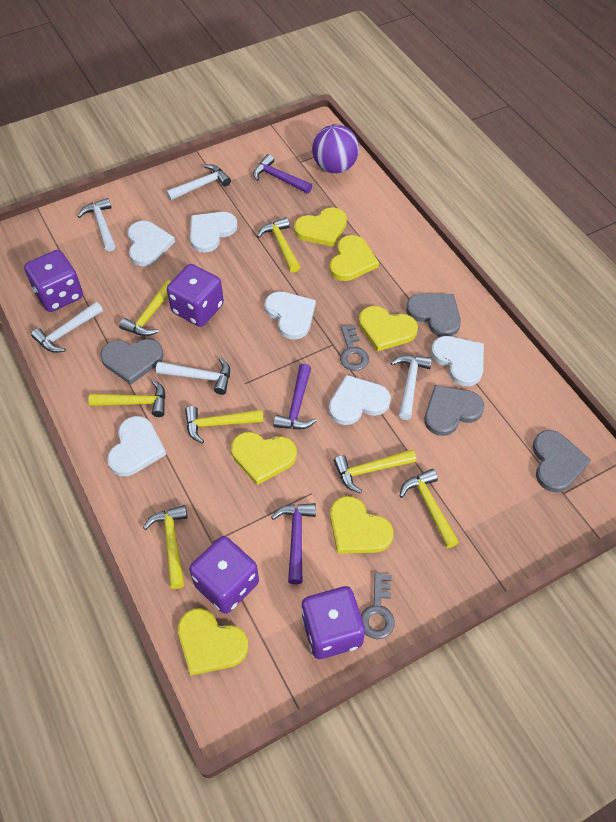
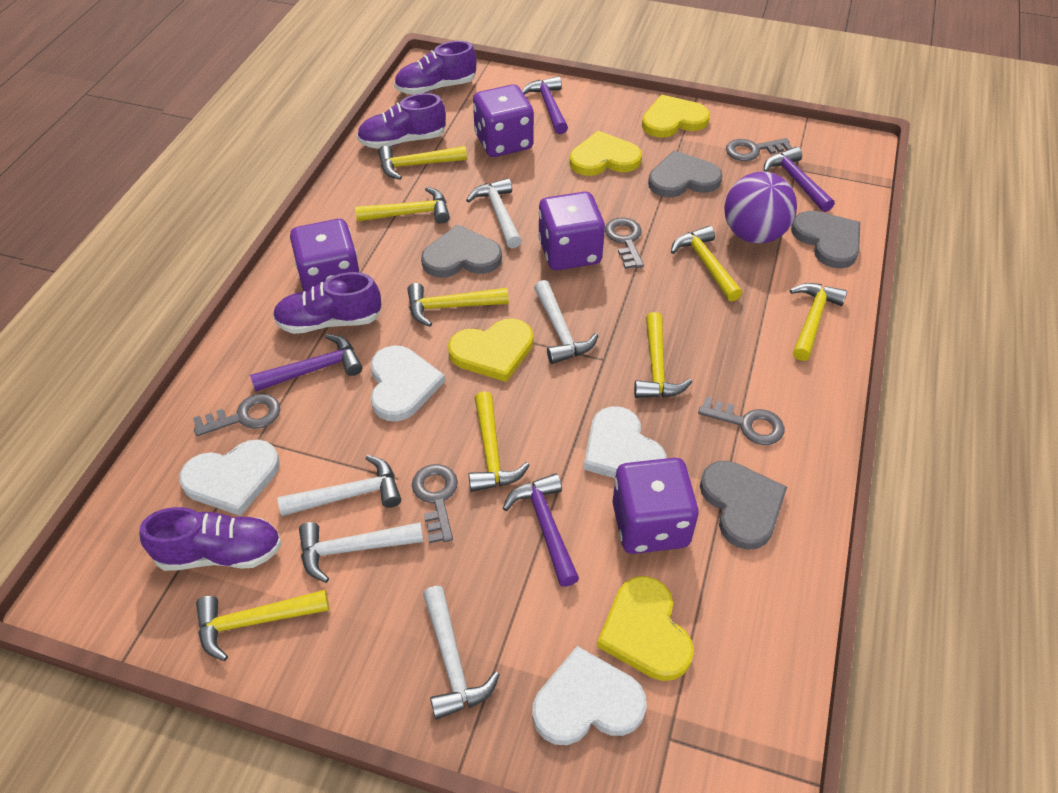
grey key: [340,324,369,371] [361,572,395,639] = 2 -> [193,394,280,436] [412,464,458,544] [605,217,644,269] [698,397,784,445] [726,138,792,161] = 5
purple hammer: [253,154,312,194] [271,503,316,584] [273,363,317,429] = 3 -> [250,334,362,392] [503,473,579,587] [522,76,568,134] [764,147,835,212] = 4
purple shoe: none = 0 -> [140,507,282,571] [273,272,382,334] [357,93,446,149] [394,41,476,95] = 4
white heart: [107,416,166,476] [127,221,175,266] [190,212,238,253] [265,291,316,339] [329,375,391,425] [431,336,484,386] = 6 -> [179,439,280,516] [370,345,445,421] [532,646,647,745] [584,406,667,478] = 4
yellow hammer: [88,380,166,417] [119,280,171,336] [143,505,188,589] [185,406,264,444] [257,217,300,273] [334,449,416,493] [400,469,459,548] = 7 -> [196,590,329,661] [355,187,450,224] [378,146,467,180] [407,283,509,327] [468,391,530,492] [634,312,692,398] [671,226,742,302] [790,283,847,361] = 8
yellow heart: [178,608,248,676] [231,432,297,485] [294,208,347,247] [330,235,379,281] [330,496,394,554] [359,306,418,352] = 6 -> [448,318,533,382] [570,131,642,176] [597,576,694,681] [642,95,710,138] = 4

